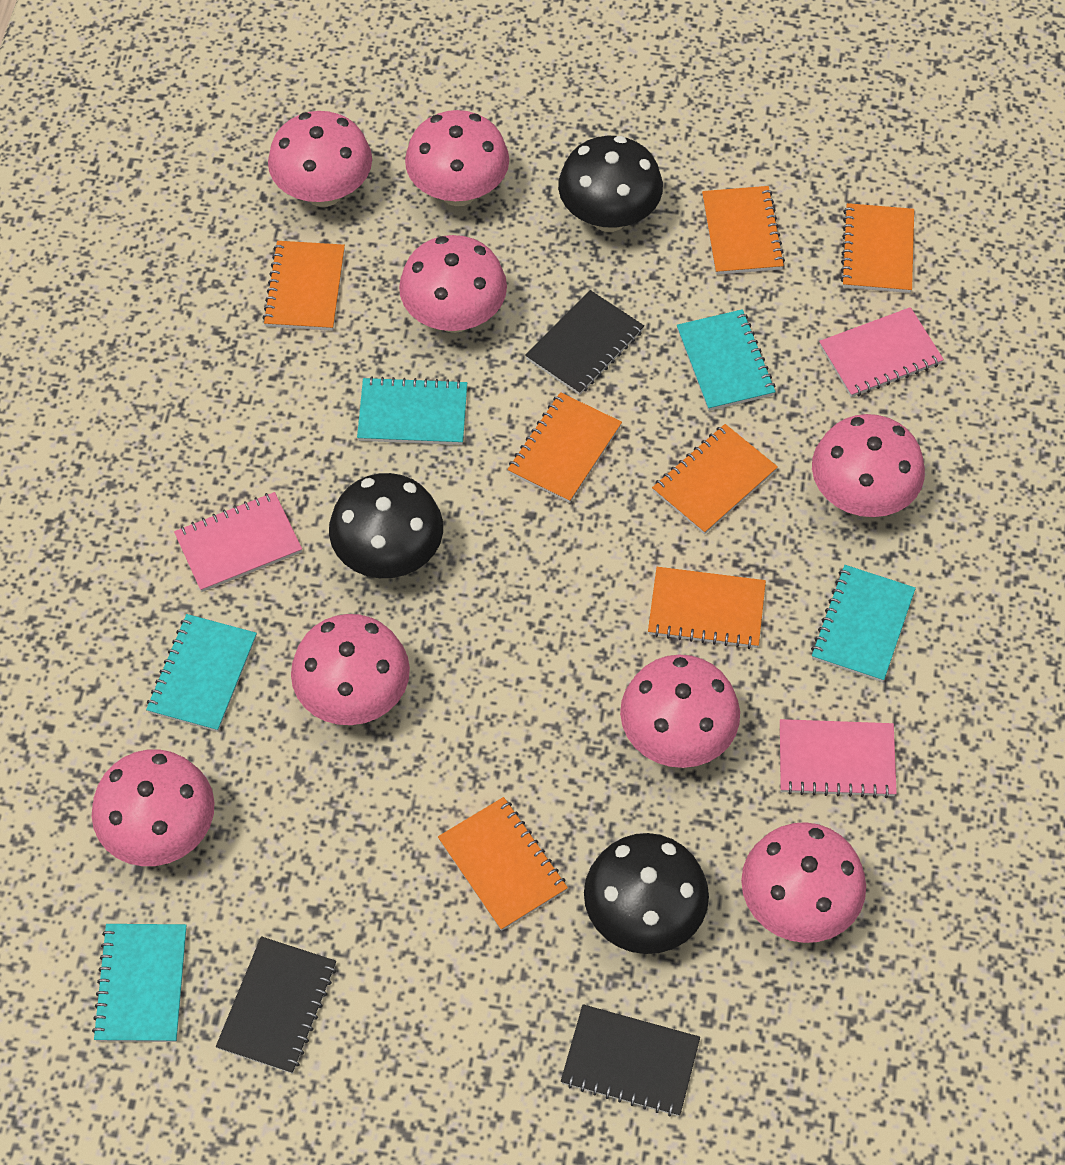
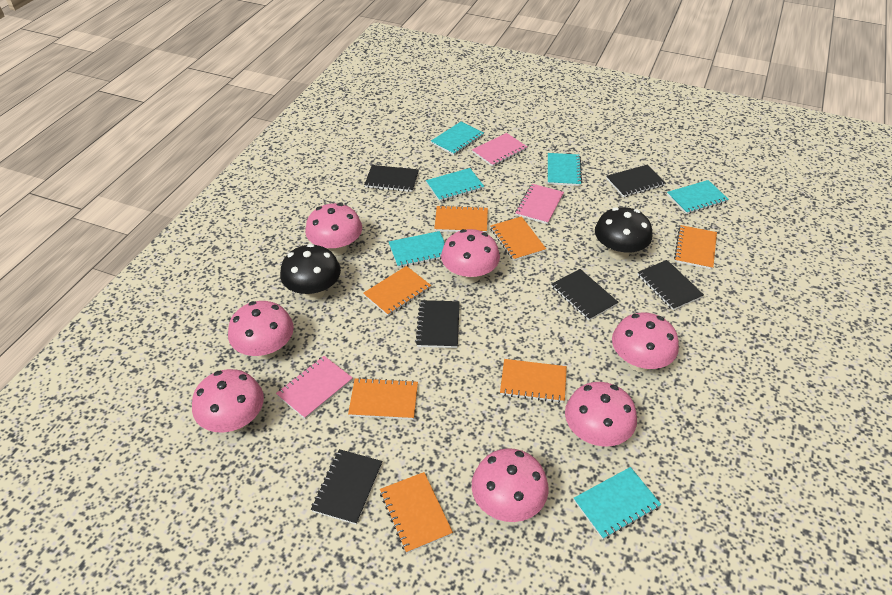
black mushroom: [329,473,443,578] [558,136,663,232] [584,833,709,954] = 3 -> [280,244,341,300] [595,207,652,260] = 2
black notebook: [216,936,336,1074] [525,290,644,395] [561,1004,700,1117] = 3 -> [311,449,382,525] [364,165,419,192] [415,300,460,348] [552,269,619,321] [606,165,666,197] [637,260,704,310] = 6
pink mushroom: [92,749,215,866] [268,111,372,207] [291,614,410,725] [399,235,507,333] [405,110,509,206] [620,655,740,768] [741,822,866,943] [812,414,925,517] = 8 -> [192,369,264,432] [228,301,294,359] [305,203,362,256] [441,229,500,283] [472,448,549,522] [565,382,637,447] [612,312,679,372] = 7
turquoise notebook: [92,924,187,1042] [146,614,257,732] [357,376,467,445] [677,309,776,411] [811,565,916,682] = 5 -> [389,231,445,268] [426,168,484,202] [431,122,484,155] [548,153,582,186] [574,467,662,540] [667,180,729,214] = 6

